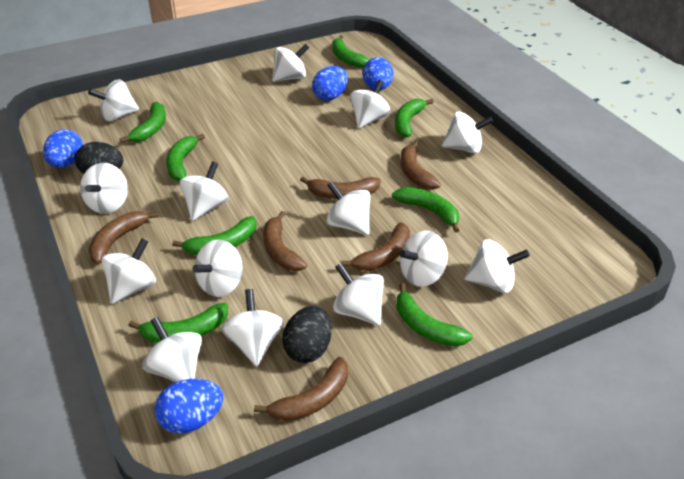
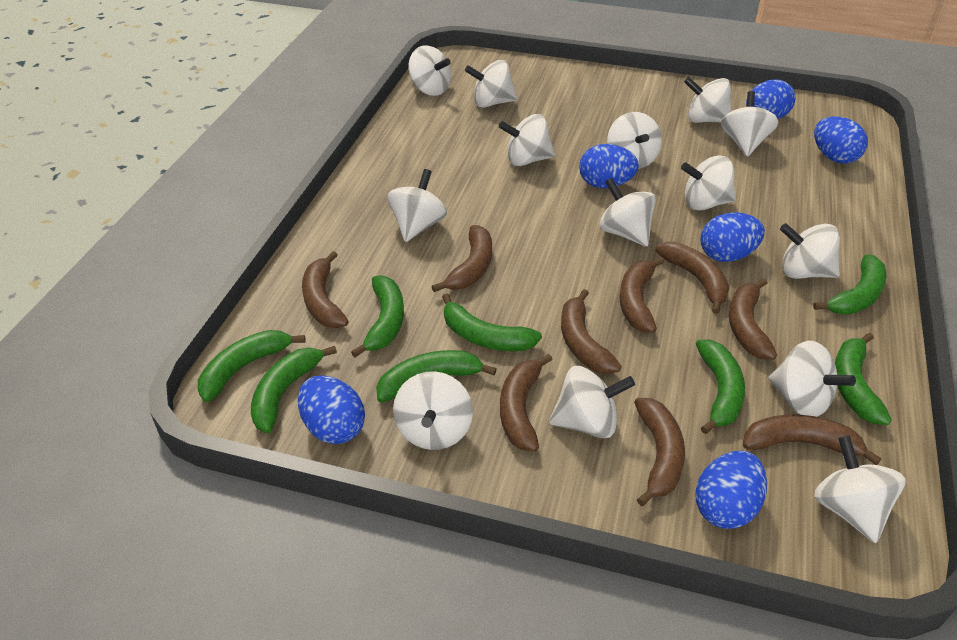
black egg: [75,142,123,174] [282,306,331,363] = 2 -> none = 0
blue egg: [43,129,83,168] [154,379,223,434] [312,66,348,100] [363,57,394,90] = 4 -> [298,375,365,444] [579,144,639,188] [695,451,767,529] [701,212,765,262] [746,79,796,119] [814,116,868,164] = 6
brown banana: [88,211,158,264] [254,357,348,421] [263,211,307,271] [300,176,381,199] [340,222,410,271] [401,141,441,190] = 6 -> [302,251,349,328] [432,225,492,292] [500,354,553,452] [561,289,621,374] [620,257,665,333] [634,398,685,506] [655,242,729,314] [729,278,777,360] [743,415,881,465] = 9

